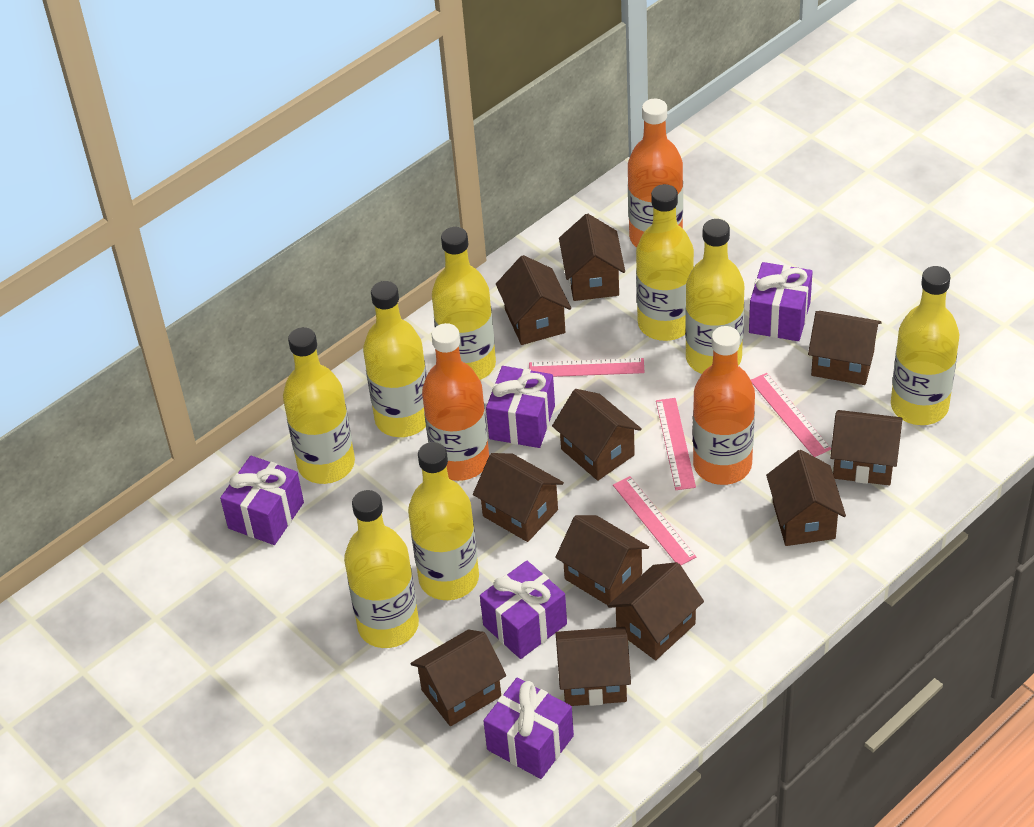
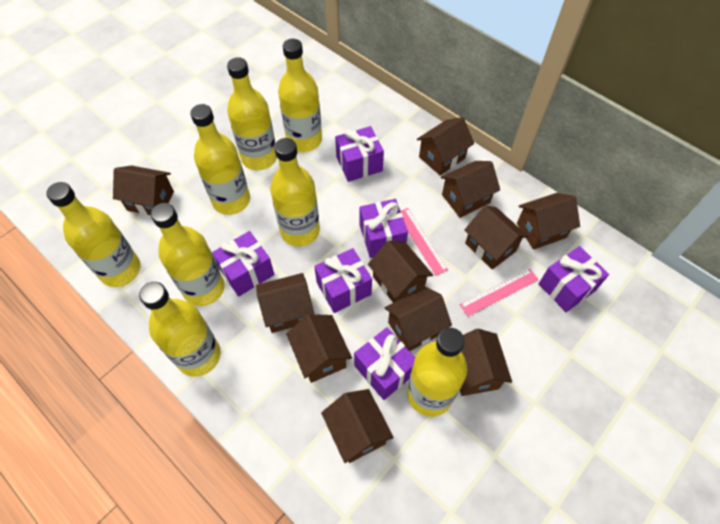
orange bottle: [422,323,489,481] [628,99,683,248] [693,326,755,485] = 3 -> none = 0
pink ruler: [529,358,645,377] [613,476,696,565] [656,398,696,490] [751,373,831,457] = 4 -> [401,208,448,276] [460,269,539,317] = 2
purple gift: [220,456,304,545] [480,560,567,659] [483,678,574,779] [486,366,555,448] [749,262,813,341] = 5 -> [212,231,275,297] [314,248,372,313] [335,126,384,182] [354,327,415,400] [360,199,408,258] [539,246,609,312] = 6

